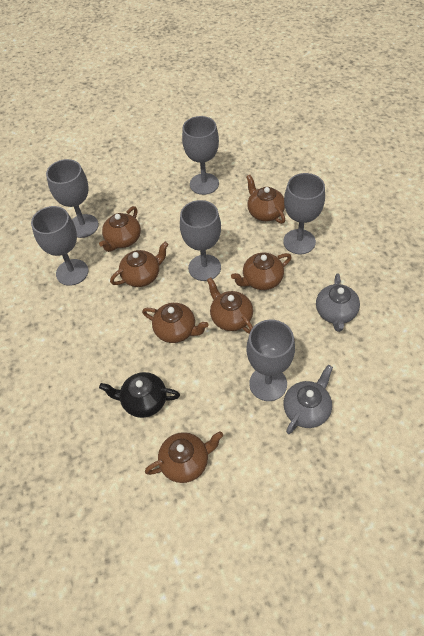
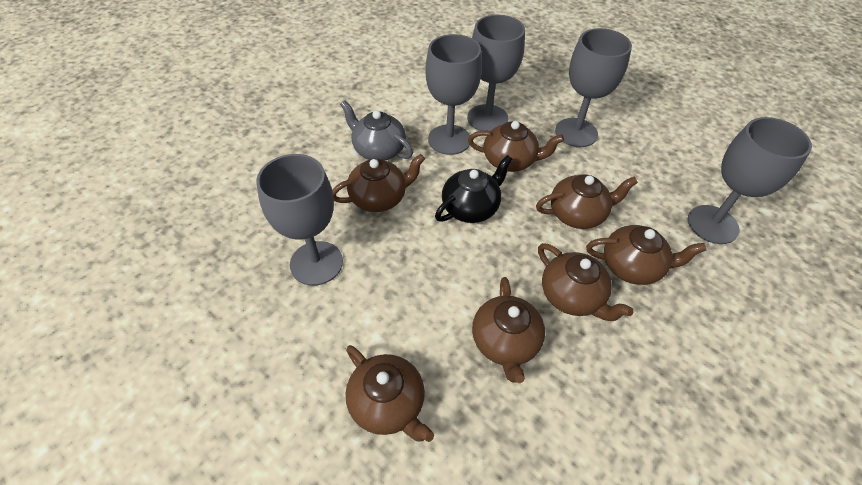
grey goblet: [31,206,88,286] [46,159,99,238] [180,200,221,281] [182,116,219,195] [246,319,295,401] [283,173,325,254] = 6 -> [256,154,343,286] [425,34,482,155] [467,15,525,131] [555,28,632,147] [688,117,812,244] = 5
grey teapot: [284,365,333,434] [316,274,360,332] = 2 -> [340,100,413,160] = 1

